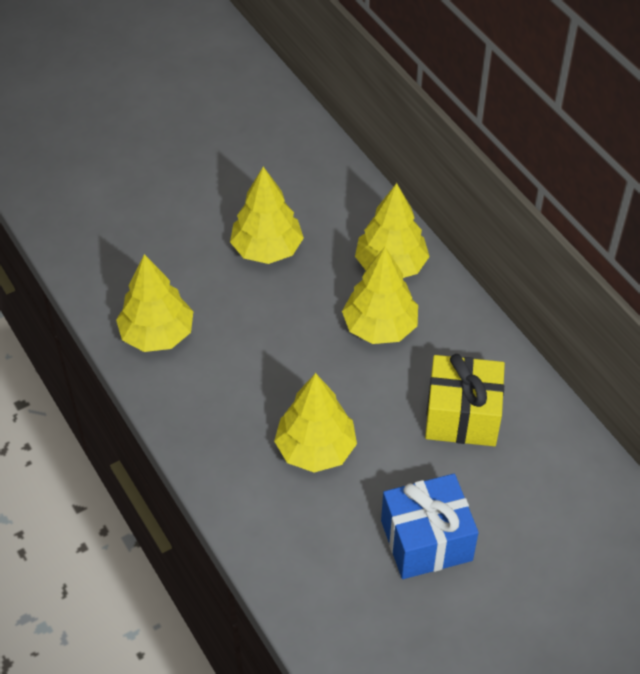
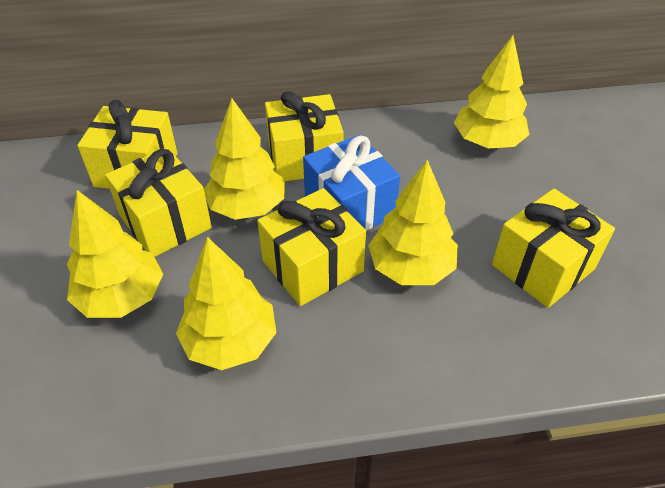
yellow gift: [425,354,505,446] = 1 -> [77,100,177,189] [105,148,212,257] [257,188,366,306] [265,91,344,181] [492,189,615,308] = 5

